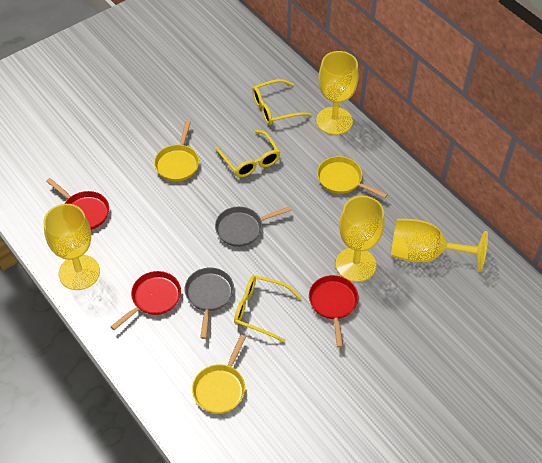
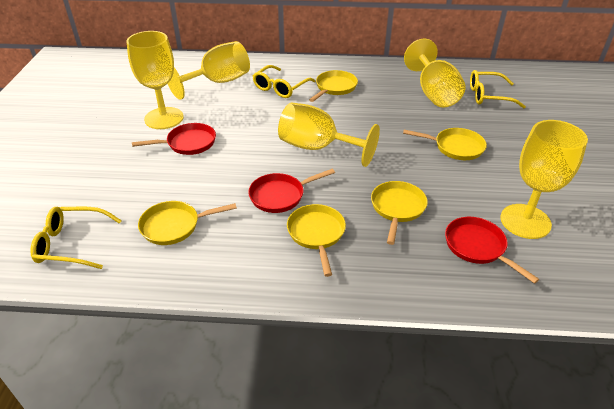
grey pan: [185,267,234,339] [215,206,292,247] = 2 -> none = 0
yellow goblet: [43,204,100,290] [316,51,359,135] [335,196,385,282] [391,219,488,272] = 4 -> [126,31,184,129] [168,41,250,100] [278,103,380,167] [404,39,466,108] [500,120,588,239] = 5
yellow pan: [154,120,199,181] [192,335,246,414] [317,156,388,198] = 3 -> [138,201,237,245] [287,204,346,277] [309,70,358,102] [371,181,428,245] [403,128,487,160] = 5

